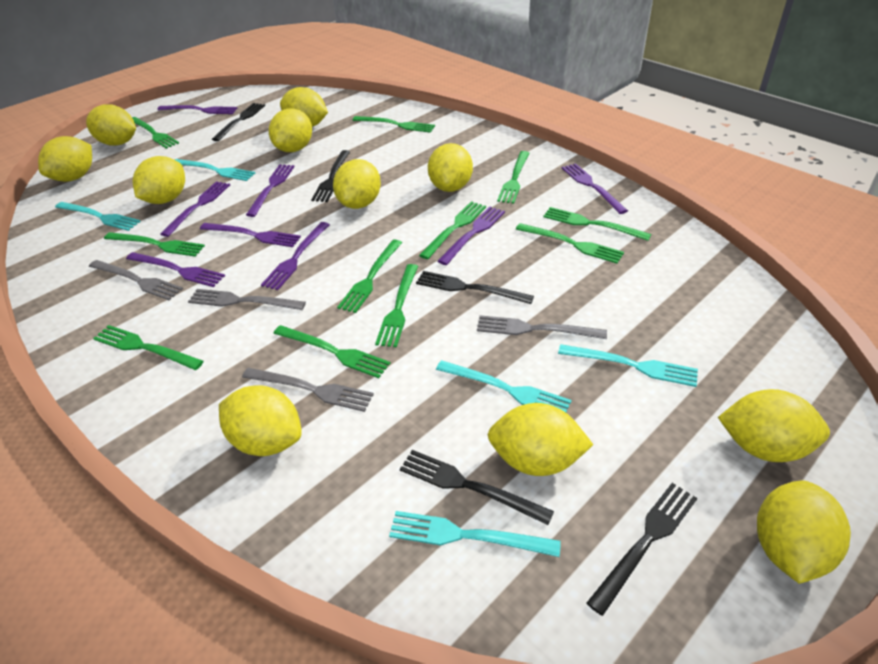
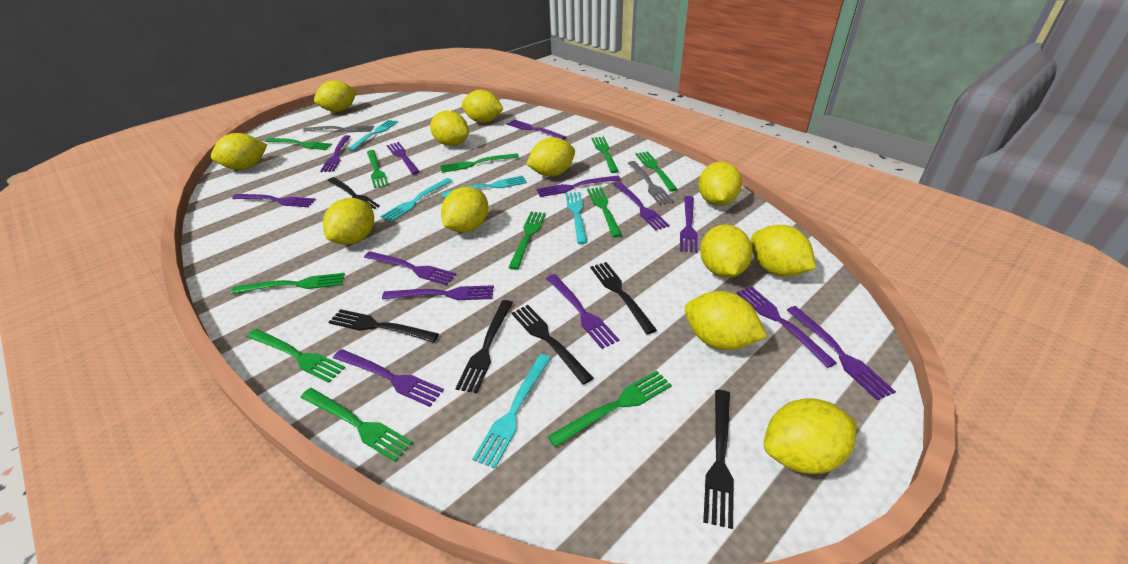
black fork: [212,103,265,141] [311,150,350,202] [400,450,554,525] [416,271,534,304] [587,483,697,616] = 5 -> [327,177,380,209] [329,309,439,343] [456,300,513,393] [512,305,593,385] [590,262,657,334] [703,390,734,529] = 6
grey fork: [89,260,183,300] [188,289,306,310] [242,368,374,412] [477,315,607,339] = 4 -> [303,126,374,132] [628,161,674,205] = 2
purple fork: [126,252,225,287] [157,105,237,114] [160,181,230,237] [200,223,301,247] [246,164,295,217] [261,222,330,290] [438,207,505,265] [562,163,628,214] = 8 -> [232,194,316,207] [320,135,351,172] [333,349,444,407] [364,251,456,285] [382,285,494,300] [387,142,420,175] [506,119,566,140] [537,176,621,197] [546,274,619,349] [614,182,670,231] [680,196,698,253] [736,286,837,368] [787,306,896,400] = 13
yellow lemon: [38,136,92,182] [86,104,136,146] [133,156,185,204] [219,385,302,456] [269,109,312,152] [280,87,328,127] [333,159,381,209] [428,143,473,192] [488,403,593,476] [718,389,830,462] [757,480,851,584] = 11 -> [211,133,267,170] [314,80,357,112] [323,198,374,245] [430,111,469,146] [441,187,488,233] [462,90,504,123] [526,137,575,176] [685,291,767,350] [698,162,742,206] [700,224,753,278] [751,225,816,277] [764,398,857,474] = 12

